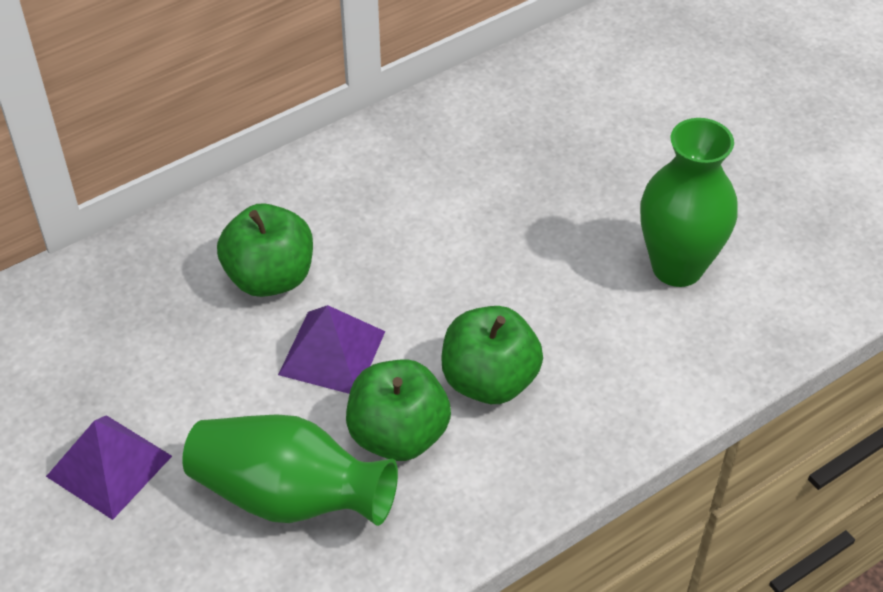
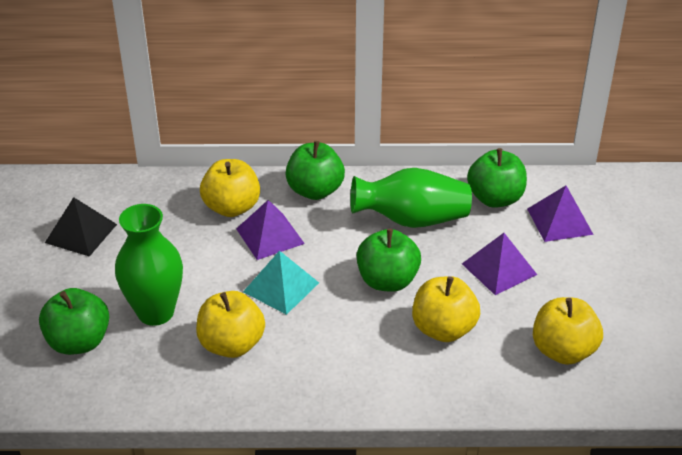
black pyramid: none = 0 -> [45,197,117,257] = 1
green apple: [217,203,313,297] [346,359,451,461] [441,306,543,404] = 3 -> [39,288,109,355] [286,141,345,200] [357,229,421,292] [467,148,527,208] = 4
purple pyramid: [46,415,172,520] [278,305,385,394] = 2 -> [236,200,305,260] [462,233,537,295] [527,186,594,242] = 3
turquoise pyramid: none = 0 -> [243,250,319,315] = 1
yellow apple: none = 0 -> [196,291,265,358] [200,159,260,217] [412,276,480,342] [533,297,603,365] = 4

